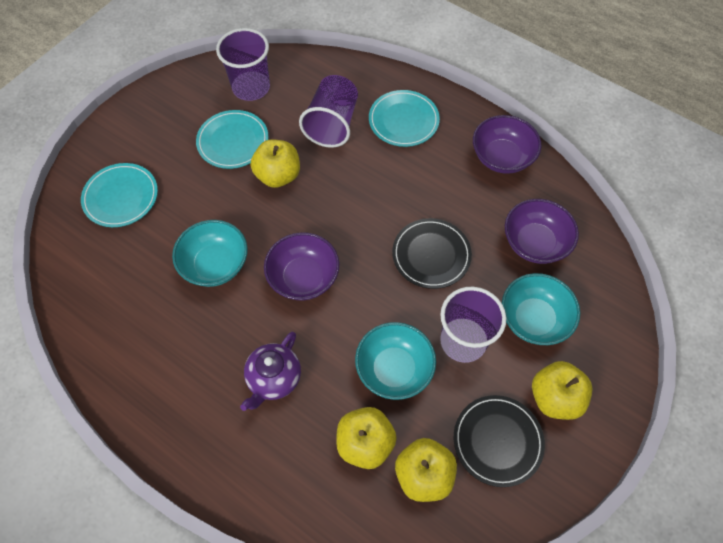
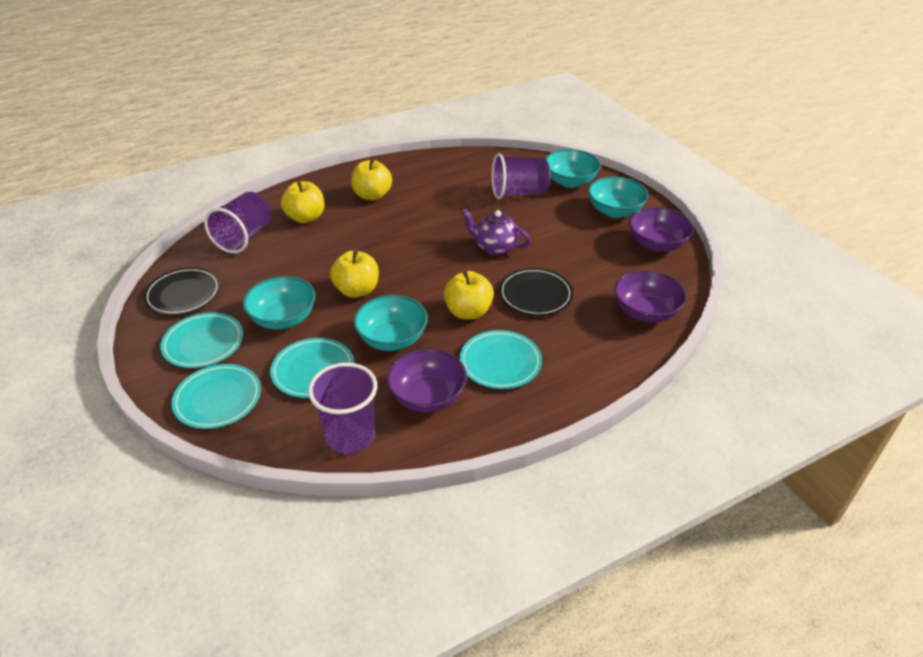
turquoise bowl: [172,220,248,287] [355,322,436,400] [502,273,580,345] = 3 -> [243,276,316,329] [354,295,428,351] [545,149,601,188] [588,177,648,218] = 4
turquoise plate: [81,163,158,227] [196,110,269,169] [369,90,440,147] = 3 -> [160,312,243,368] [171,364,261,429] [270,338,354,398] [460,330,542,389] = 4

